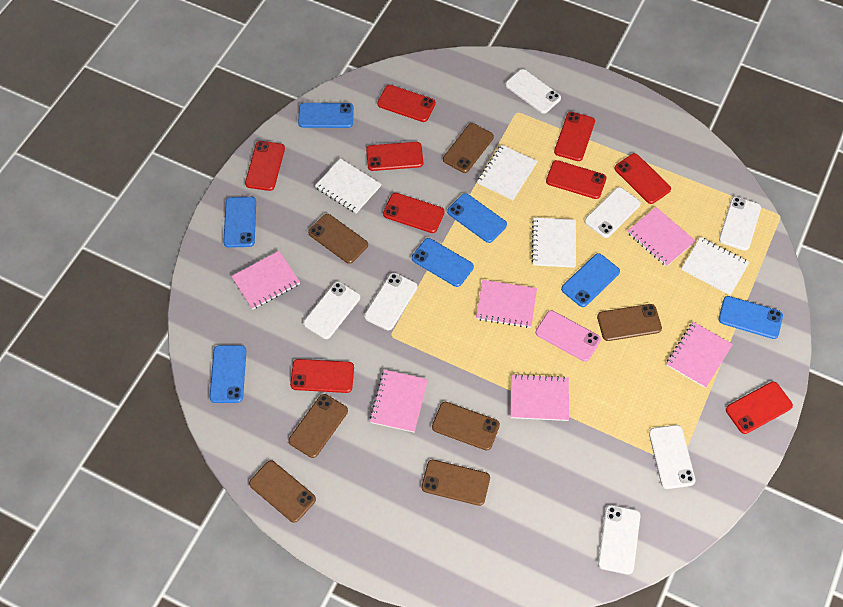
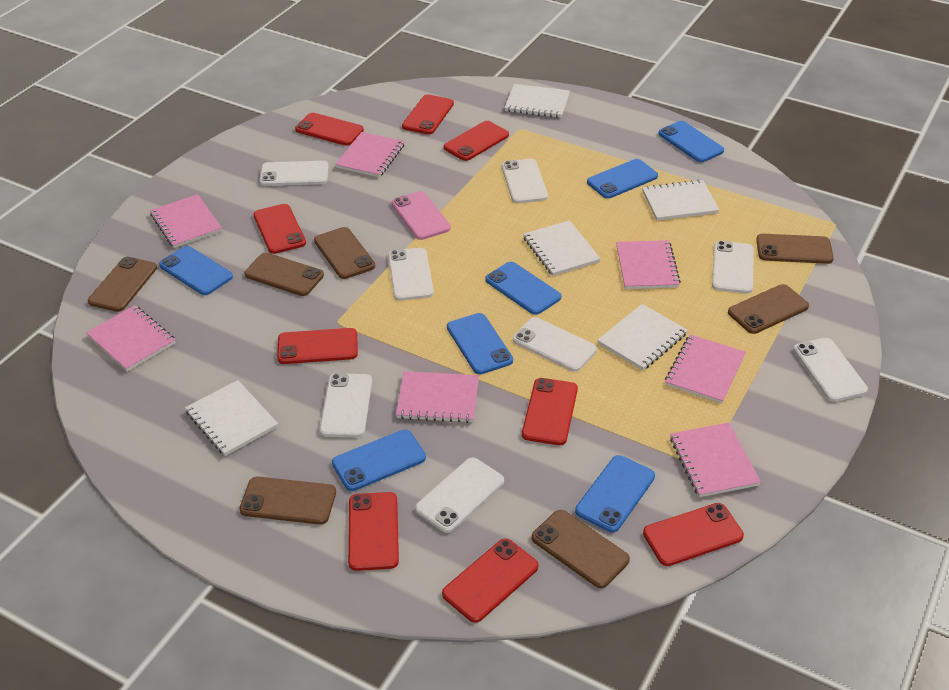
pink notebook: [231,251,300,310] [369,370,428,433] [476,280,537,328] [510,374,569,421] [627,207,696,267] [666,322,733,388] = 6 -> [86,305,175,372] [150,194,222,248] [335,132,405,177] [396,371,479,423] [616,240,681,289] [665,334,746,404] [670,422,761,497] = 7
white notebook: [315,158,381,213] [477,144,537,200] [531,218,576,268] [681,237,750,295] = 4 -> [185,380,278,456] [505,84,570,118] [523,220,601,276] [597,304,688,371] [642,180,719,221] = 5
white phone: [303,282,360,339] [364,273,418,330] [505,69,561,114] [585,187,641,238] [598,505,640,575] [649,425,696,489] [719,197,761,251] = 7 -> [260,161,329,186] [319,373,372,438] [388,248,434,301] [415,457,504,533] [502,159,548,203] [513,317,597,372] [712,241,754,294] [793,338,868,402] = 8

